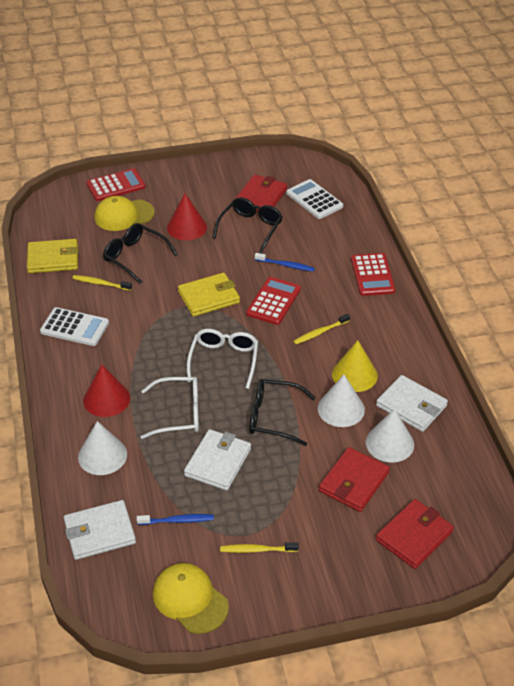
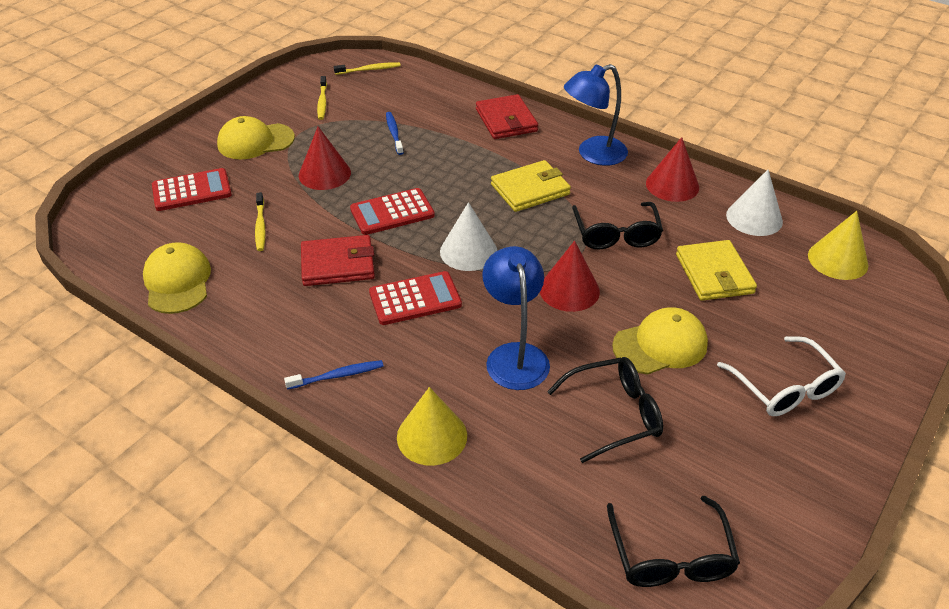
blue lamp: none = 0 -> [482,246,550,390] [564,64,628,166] = 2
red cone: [83,365,130,417] [167,193,207,240] = 2 -> [299,127,351,190] [540,241,600,312] [646,137,699,202] = 3
red wallet: [235,174,287,212] [319,447,390,512] [376,499,454,569] = 3 -> [301,235,375,286] [476,94,538,139] = 2
white calculator: [40,307,109,346] [286,179,343,219] = 2 -> none = 0
white cone: [78,421,127,475] [318,375,365,427] [366,409,414,462] = 3 -> [440,202,497,271] [726,170,783,236] = 2
white glasses: [140,377,199,439] [187,329,258,389] = 2 -> [717,336,846,416] = 1
white wallet: [64,500,136,560] [184,429,251,491] [376,375,448,432] = 3 -> none = 0
yellow cap: [95,196,155,231] [153,563,229,634] = 2 -> [143,242,211,314] [217,116,295,159] [612,307,708,375] = 3
yellow cone: [332,340,378,392] = 1 -> [397,387,467,466] [808,211,868,280] = 2

